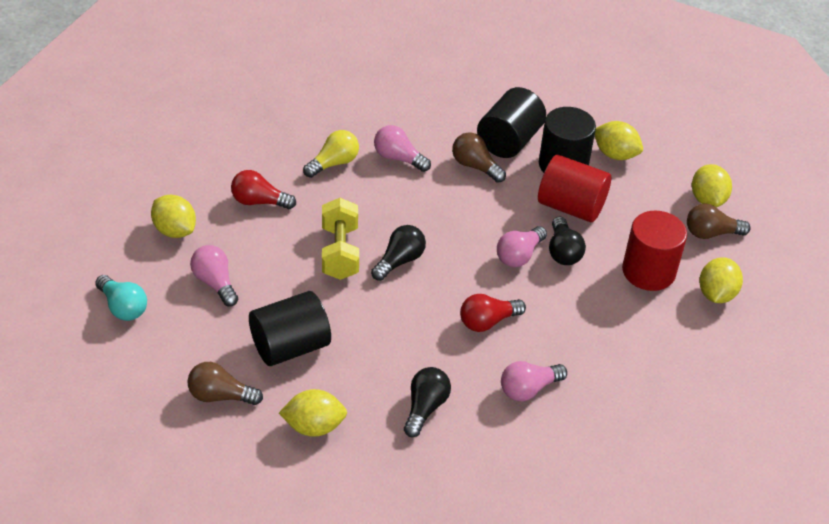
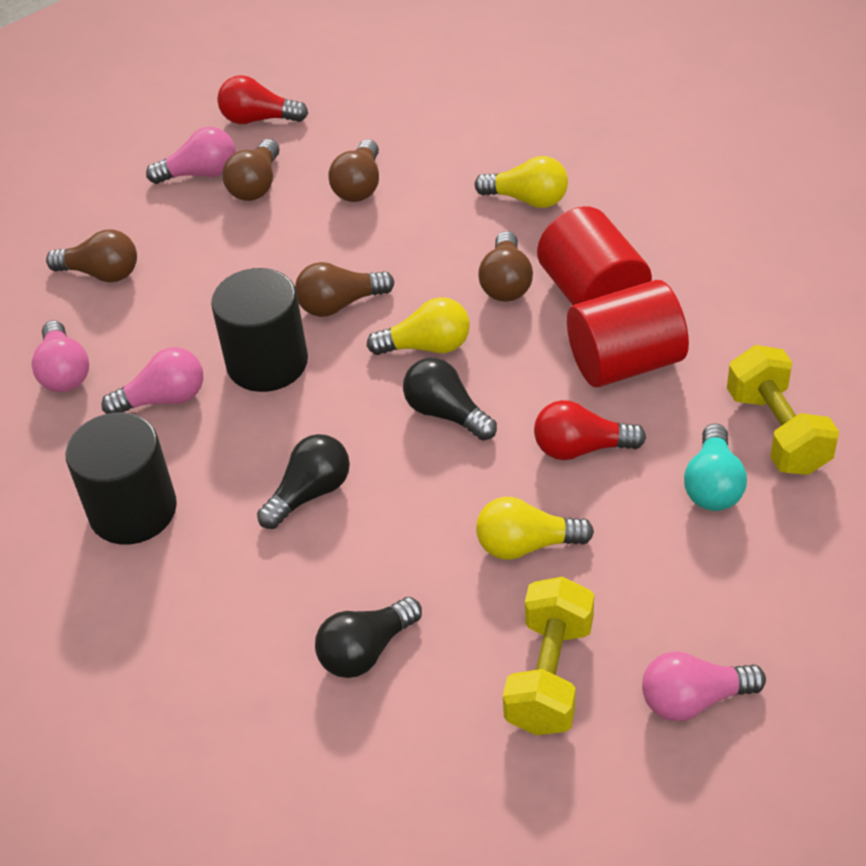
black cylinder: [249,291,331,366] [477,87,546,158] [539,107,596,173] = 3 -> [66,413,177,545] [211,268,308,392] = 2
brown light bulb: [187,362,263,405] [452,132,506,183] [687,204,751,239] = 3 -> [46,229,137,282] [222,139,279,201] [295,262,394,317] [328,139,379,202] [478,231,533,302] = 5
yellow dumbbell: [322,198,359,280] = 1 -> [503,576,594,735] [727,345,839,475] = 2
yellow lemon: [151,195,196,238] [279,389,347,437] [595,121,643,160] [692,164,732,207] [699,257,743,303] = 5 -> none = 0
yellow light bulb: [303,130,359,178] = 1 -> [367,297,470,355] [475,156,568,208] [476,497,594,560] = 3

